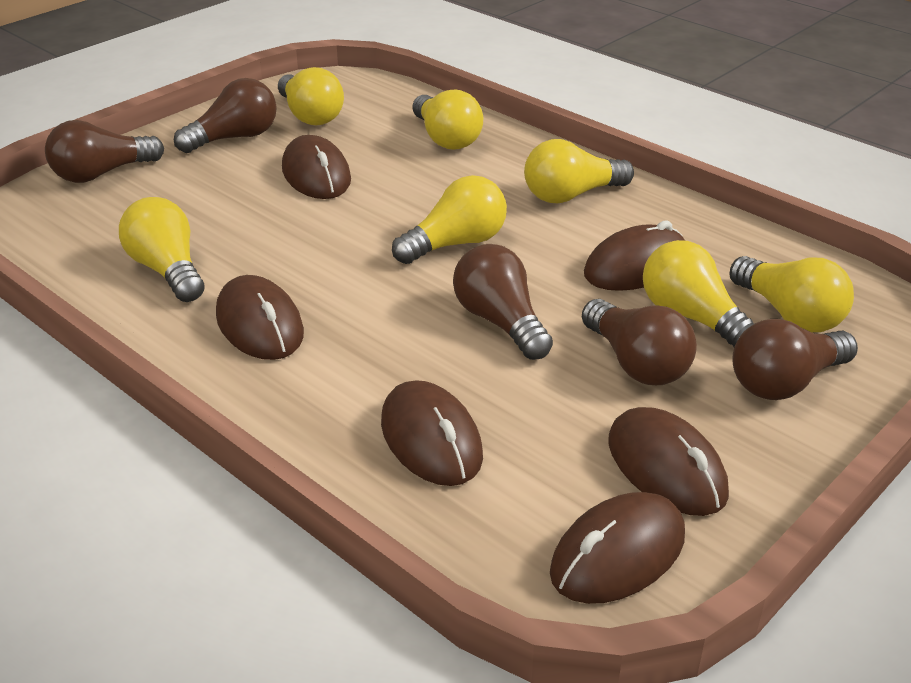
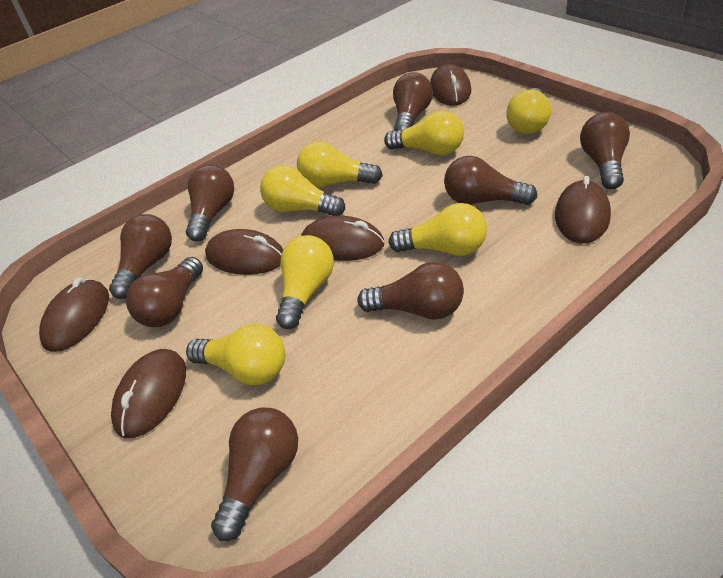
brown light bulb: [45,120,164,183] [174,78,277,153] [453,244,553,360] [582,299,697,385] [732,319,858,400] = 5 -> [109,214,172,299] [126,257,203,327] [186,165,234,241] [211,407,298,541] [357,262,464,320] [393,72,433,131] [444,156,538,205] [580,112,630,189] = 8

